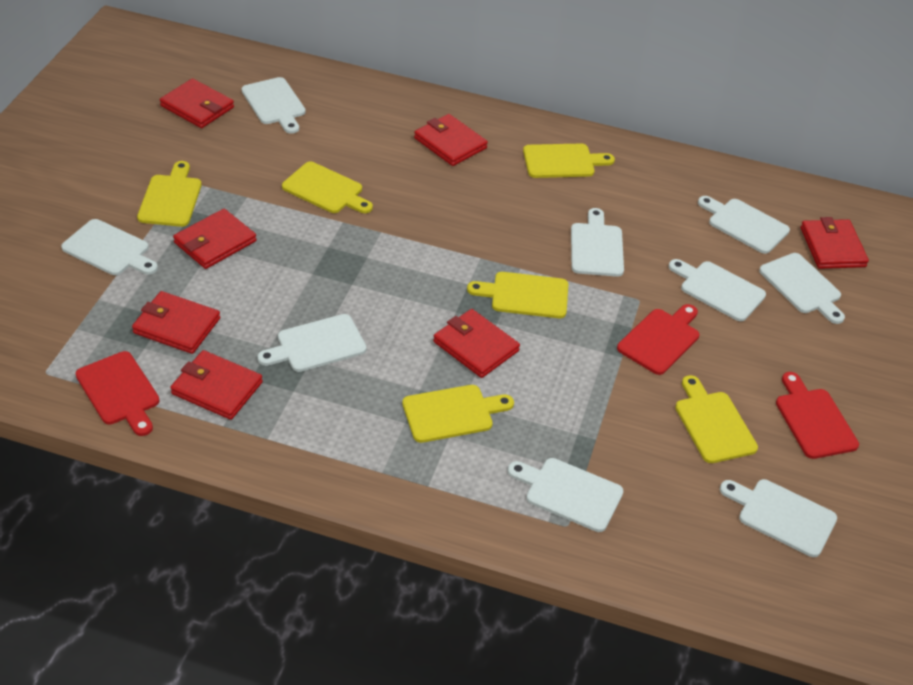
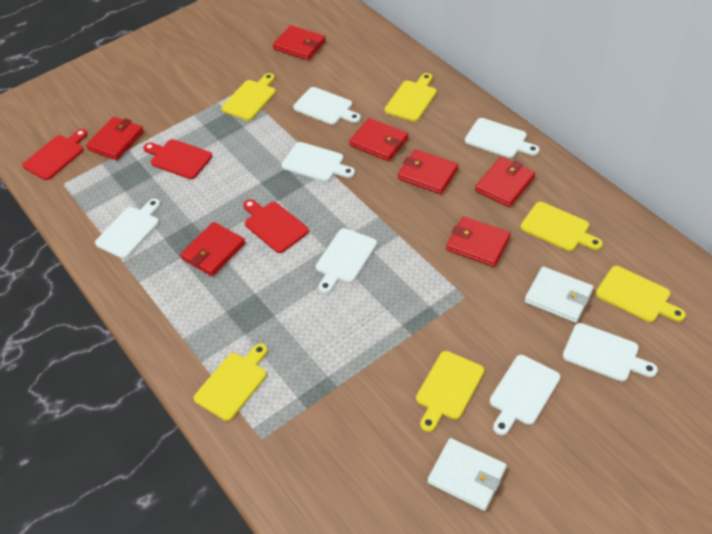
white cutting board: [61,219,158,275] [242,77,306,134] [257,314,367,372] [508,458,623,532] [571,208,624,277] [669,259,766,321] [698,196,790,254] [720,479,837,557] [759,253,845,324] = 9 -> [95,199,160,259] [282,142,355,182] [293,87,361,125] [316,228,377,294] [465,118,540,158] [490,355,560,435] [563,323,658,381] = 7
white wallet: none = 0 -> [428,438,507,511] [525,266,594,323] = 2

